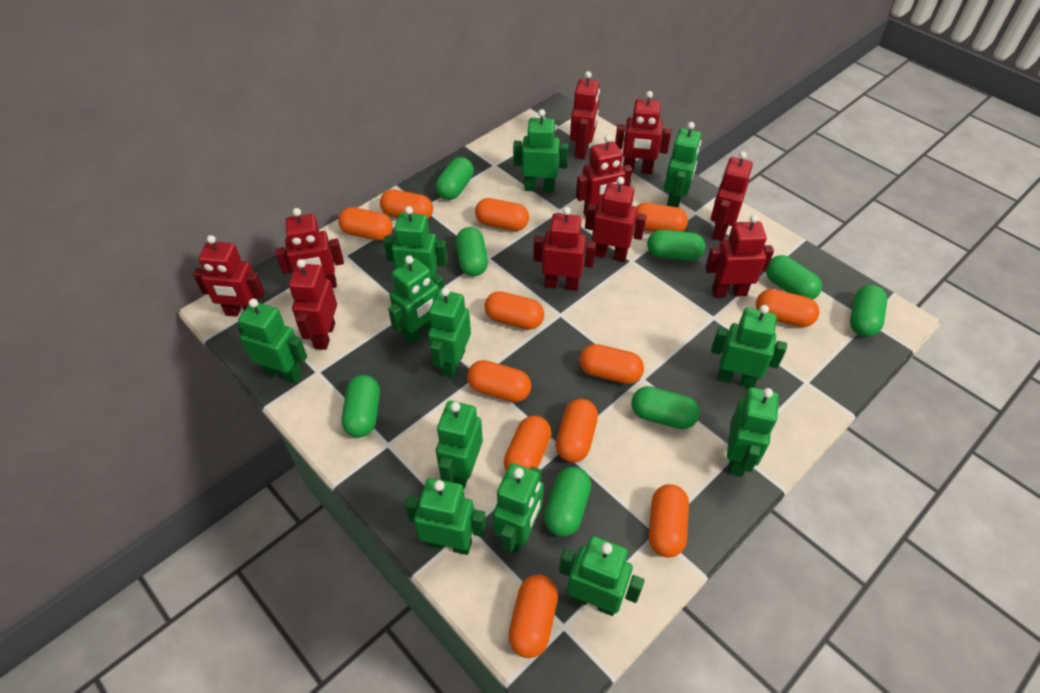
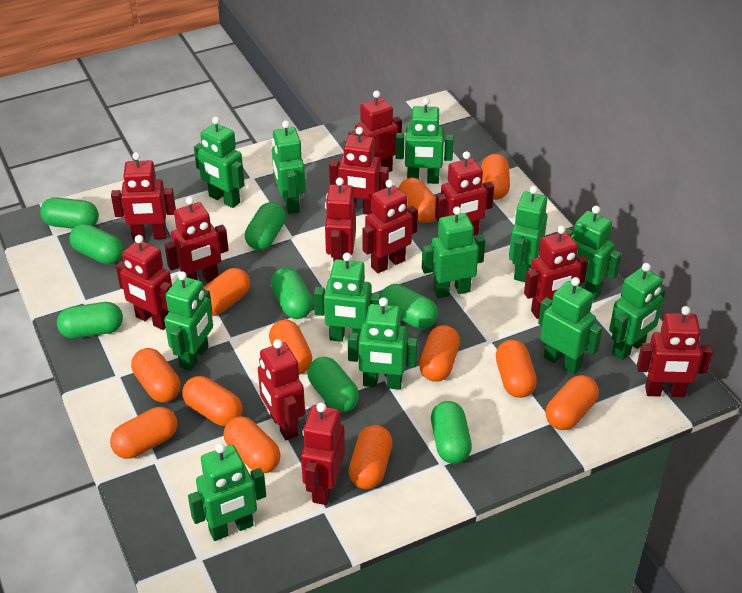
red robot: [193,235,265,317] [275,208,344,288] [289,259,337,350] [533,207,596,291] [570,71,600,159] [576,135,633,217] [585,177,647,262] [615,91,671,174] [705,215,774,297] [711,151,753,241] = 10 -> [111,152,176,240] [116,235,172,330] [164,196,229,283] [258,339,305,440] [301,402,345,505] [325,178,356,263] [329,127,389,215] [348,90,402,172] [362,180,418,273] [435,151,494,236] [524,225,588,319] [637,306,713,397] = 12

